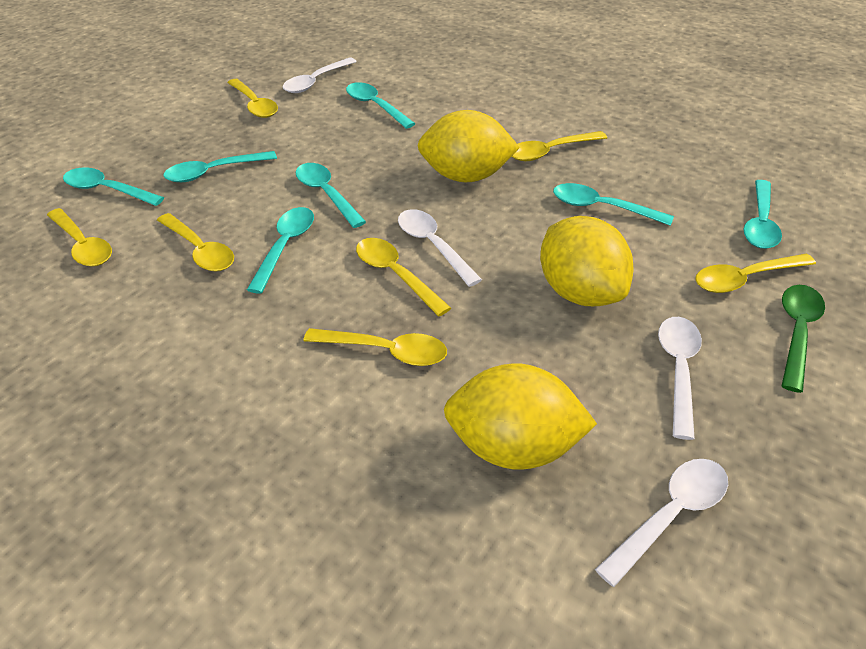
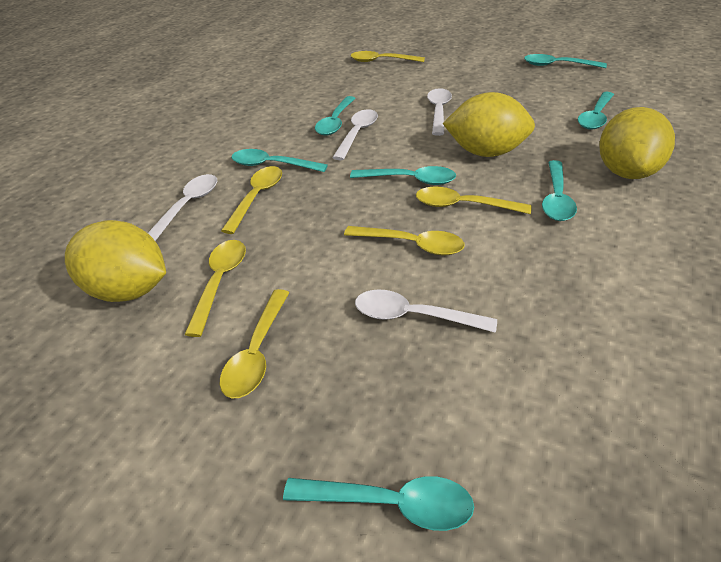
green spoon: [782,285,825,393] = 1 -> none = 0
yellow spoon: [47,208,112,267] [157,213,234,272] [227,79,278,118] [304,328,447,366] [356,238,451,316] [512,131,607,161] [696,253,816,293] = 7 -> [184,240,246,337] [220,289,289,398] [221,166,282,234] [344,226,465,255] [351,51,425,62] [416,187,532,214] = 6

